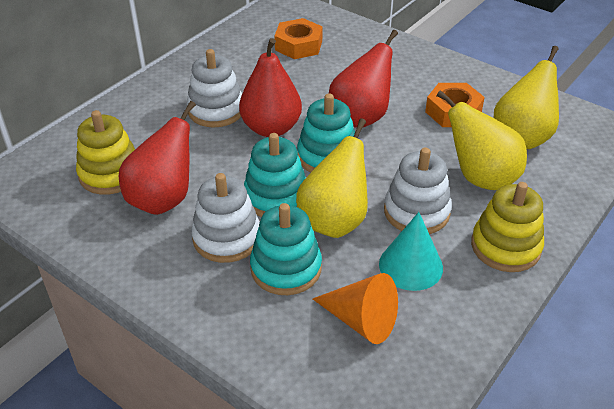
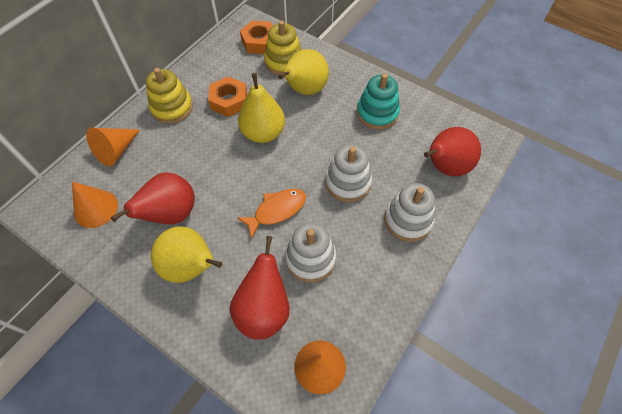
orange cone: [313,273,398,344] = 1 -> [72,181,118,228] [86,128,140,166] [295,341,346,394] = 3
orange fish: none = 0 -> [237,189,306,239] = 1
turquoise cone: [379,212,443,291] = 1 -> none = 0
turquoise stacking toy: [244,133,306,217] [250,203,322,295] [297,93,355,172] = 3 -> [357,73,400,129] = 1

